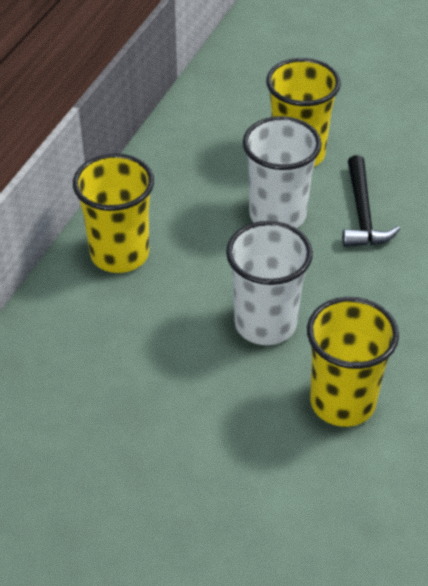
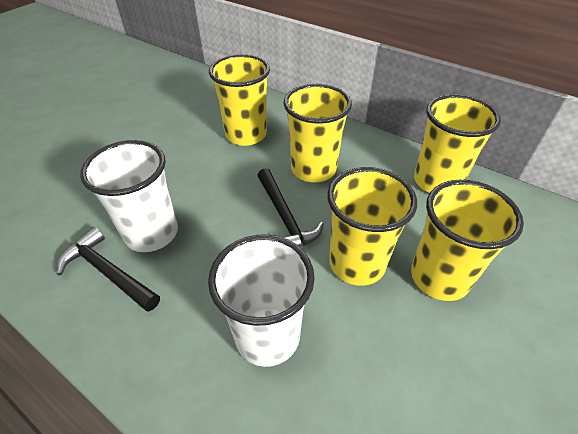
black hammer: [342,155,400,247] = 1 -> [57,227,160,312] [257,168,324,247] = 2
yellow cup: [73,153,154,273] [266,58,341,167] [307,297,399,427] = 3 -> [209,54,270,146] [283,84,352,183] [327,167,417,286] [411,180,524,301] [414,94,501,193] = 5

